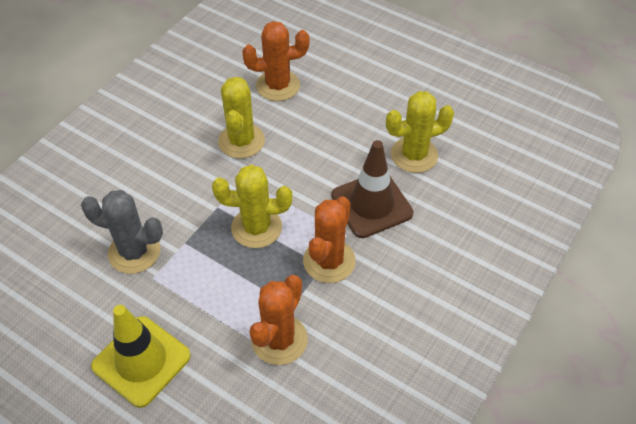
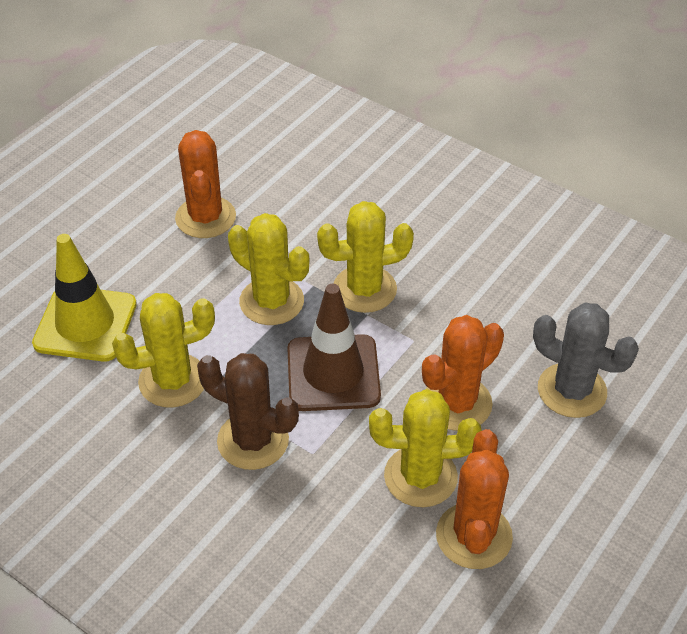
brown cactus: none = 0 -> [197,353,299,470] = 1
yellow cactus: [212,165,292,248] [218,77,265,158] [386,91,454,173] = 3 -> [112,293,215,408] [228,213,309,325] [317,201,414,313] [369,389,482,507] = 4

